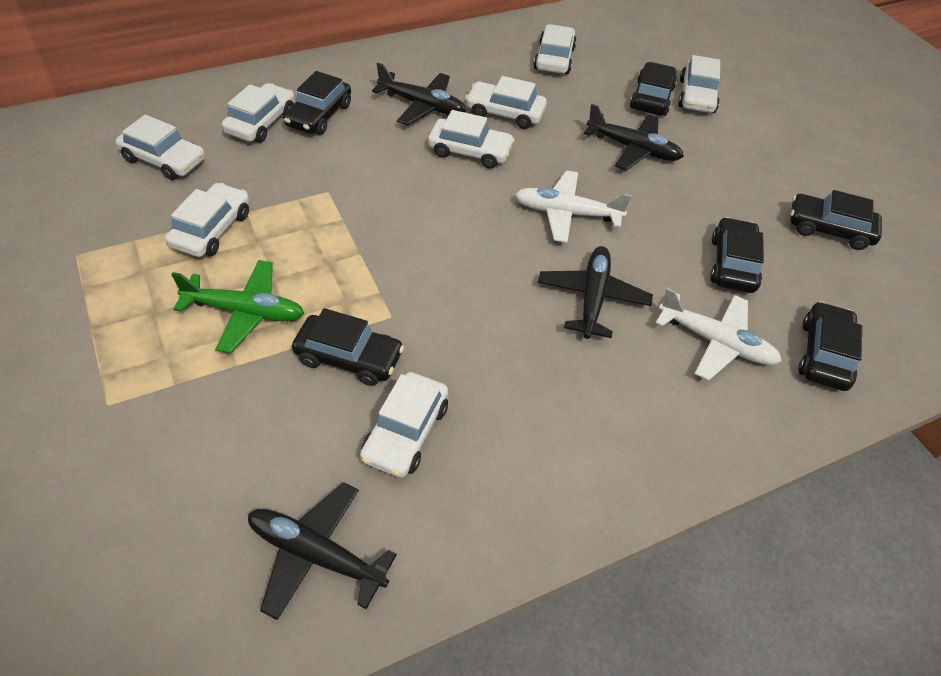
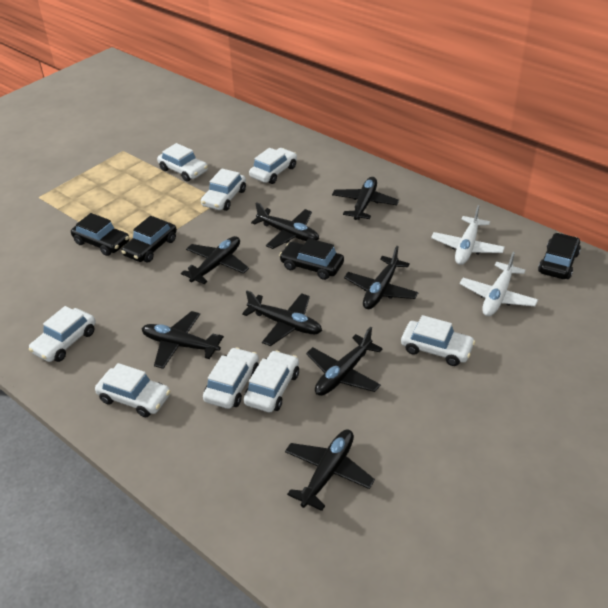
black car: [283,71,351,135] [292,308,404,386] [630,62,677,116] [710,217,764,293] [790,190,882,250] [799,301,862,391] = 6 -> [71,213,129,256] [121,216,177,262] [279,238,344,280] [538,233,581,279] = 4
black plane: [248,482,397,620] [372,63,466,125] [538,246,653,339] [584,104,684,170] = 4 -> [142,311,224,369] [181,236,249,284] [242,291,322,346] [251,202,319,249] [285,430,375,511] [306,327,383,396] [332,177,399,220] [344,246,419,309] = 8
green plane: [171,260,304,353] = 1 -> none = 0

